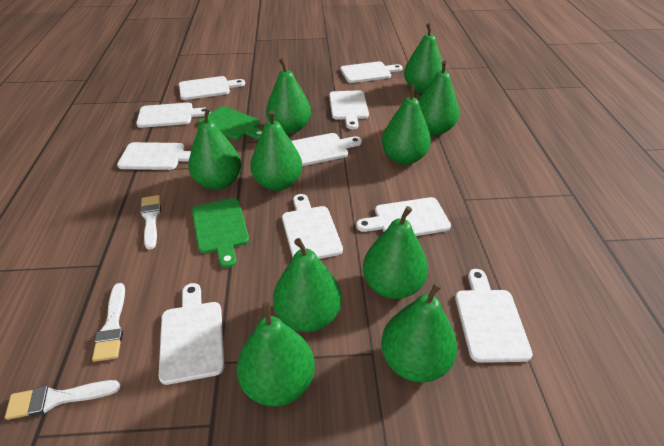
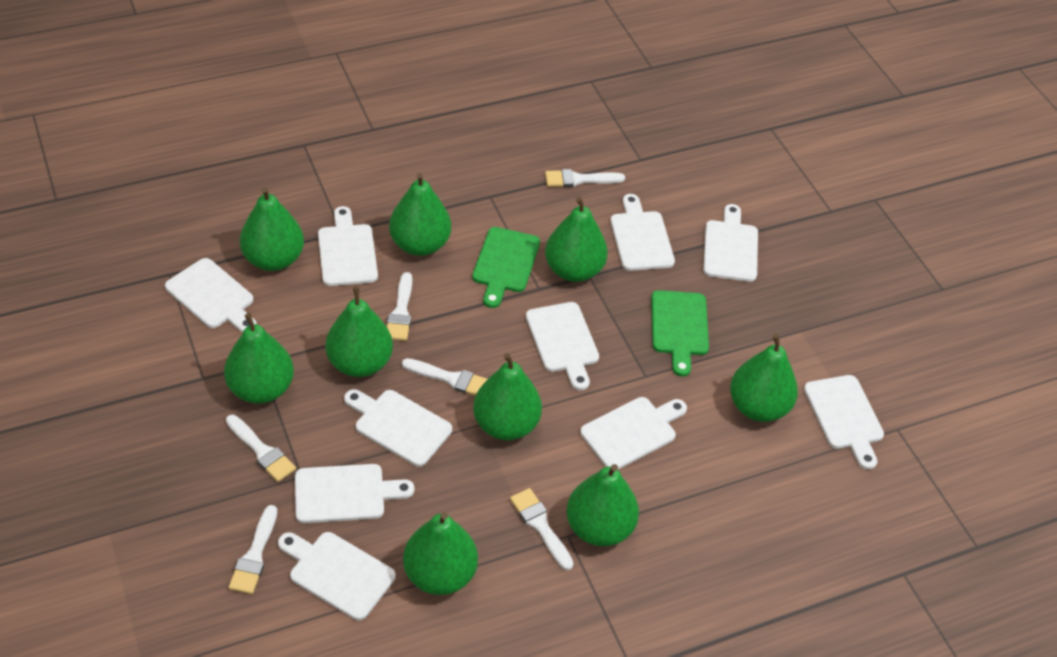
green pear: [188,107,241,190] [237,302,315,406] [250,110,302,191] [266,59,311,134] [273,238,342,332] [363,206,428,299] [381,282,457,382] [382,84,431,165] [404,23,442,93] [418,61,460,135] = 10 -> [224,313,294,404] [240,187,304,271] [325,286,393,377] [389,173,451,256] [403,512,478,595] [473,353,542,440] [545,197,608,282] [566,464,639,547] [730,334,798,422] = 9
white brush: [5,380,120,420] [92,283,125,362] [140,195,161,250] = 3 -> [226,415,296,482] [228,505,277,594] [387,272,412,341] [402,358,488,396] [510,488,574,570] [545,169,625,187] = 6

